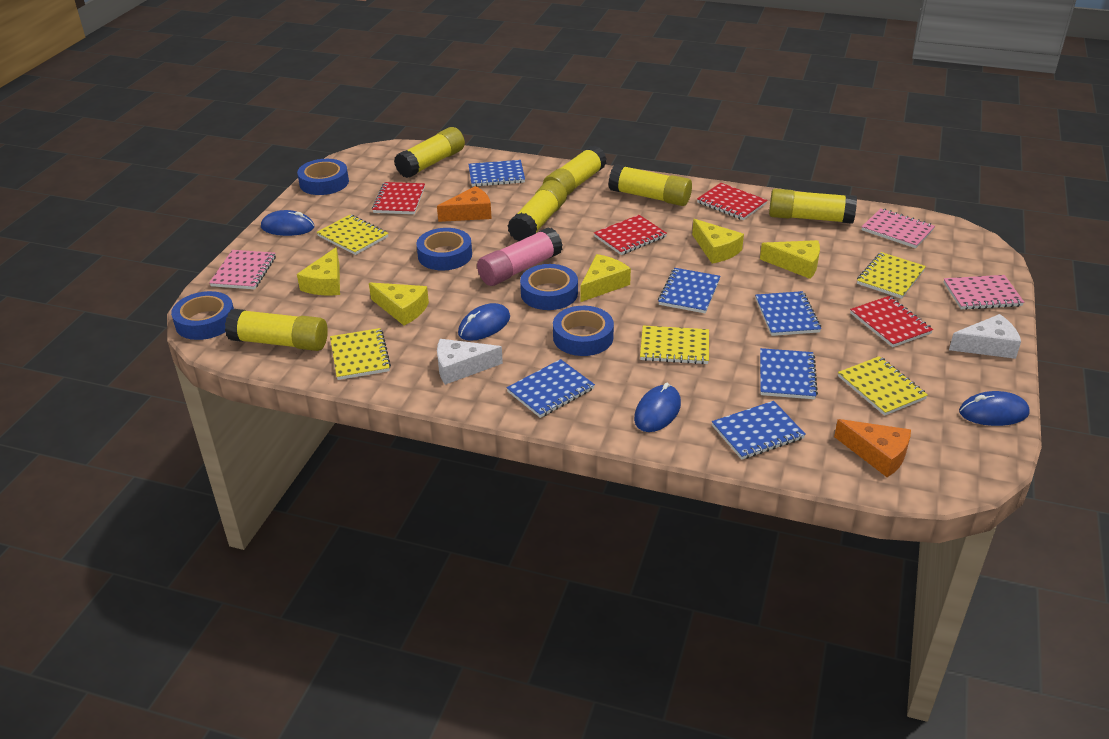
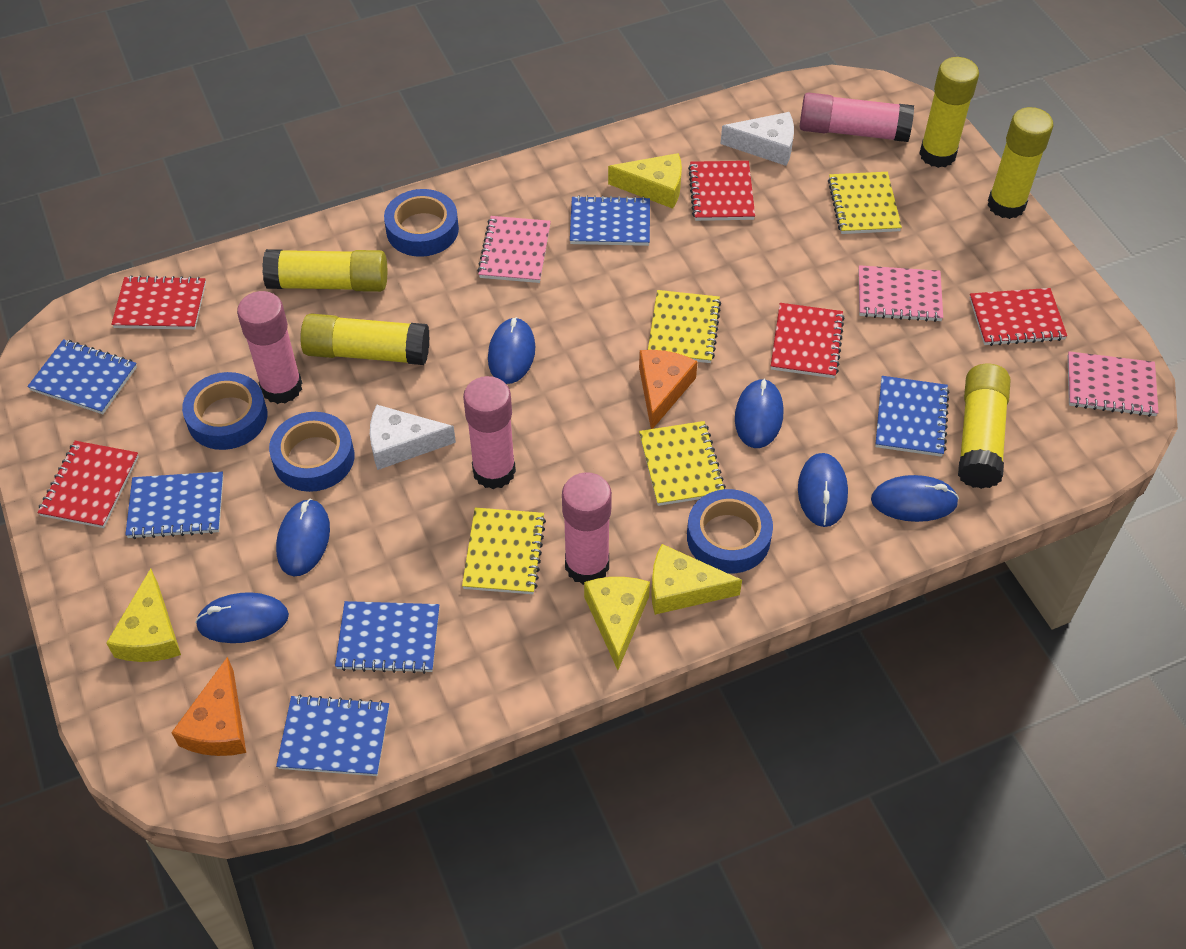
blue mouse: [261,210,314,236] [458,303,510,341] [634,383,681,432] [959,391,1030,426] = 4 -> [195,592,289,643] [276,499,330,576] [488,317,535,384] [735,379,783,448] [798,453,848,527] [871,475,959,522] = 6
blue tape: [171,291,234,340] [297,159,349,195] [416,228,472,271] [520,264,578,310] [553,306,614,356] = 5 -> [182,372,267,450] [269,412,354,492] [384,189,459,257] [687,489,773,573] = 4
pink glue stick: [477,227,563,286] = 1 -> [237,291,302,404] [463,376,516,489] [562,472,612,585] [800,93,914,142] = 4
red notebook: [372,182,425,214] [594,215,667,255] [697,183,768,220] [850,296,933,347] = 4 -> [37,441,139,528] [111,275,206,330] [688,161,755,221] [771,303,845,378] [970,288,1067,346] = 5
yellow cheese: [297,247,340,296] [369,282,429,325] [580,254,631,302] [692,219,744,264] [760,240,820,279] = 5 -> [106,569,181,662] [584,577,650,670] [608,153,682,209] [651,544,742,615] = 4
yellow glue stick: [225,309,328,351] [394,127,465,178] [508,180,567,242] [543,146,607,196] [608,164,692,206] [769,189,857,224] = 6 -> [262,249,387,292] [300,313,430,365] [919,57,979,168] [958,364,1010,489] [988,107,1053,219] = 5
yellow notebook: [317,215,389,255] [330,328,391,380] [640,326,709,364] [838,356,928,416] [857,252,926,299] = 5 -> [462,508,546,594] [639,421,726,506] [648,290,721,363] [828,172,902,234] = 4

